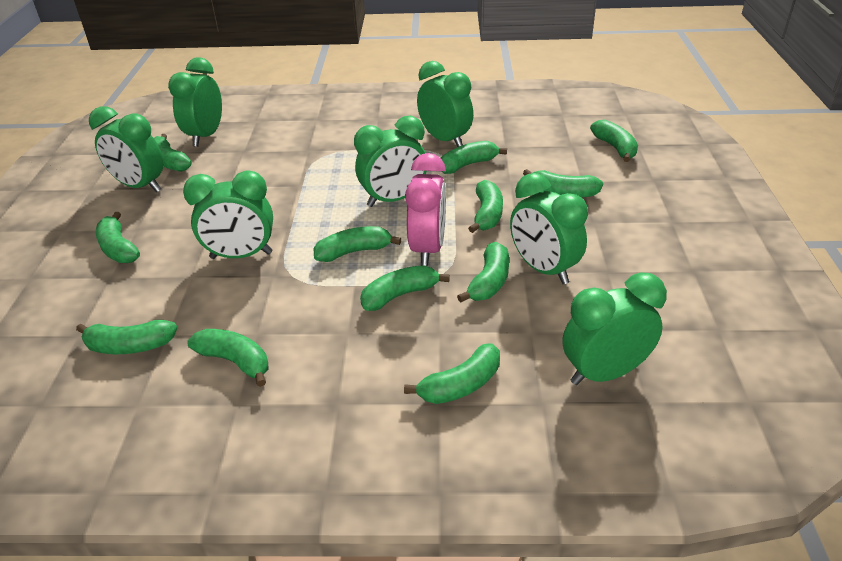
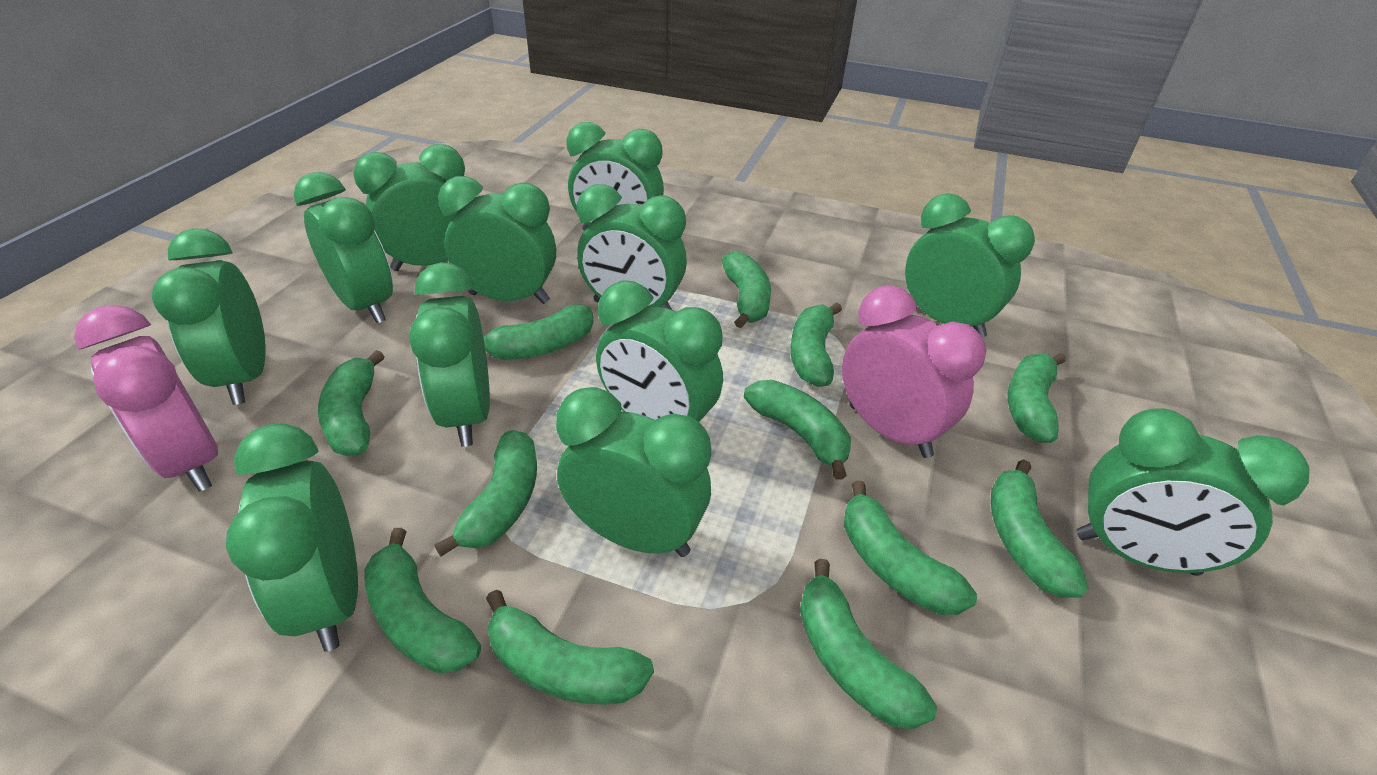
green clock: [89,106,164,192] [168,57,222,147] [183,170,273,259] [354,116,426,207] [417,61,473,147] [510,173,588,284] [563,272,667,385] = 7 -> [152,228,266,405] [226,423,358,652] [294,172,393,323] [353,144,465,271] [409,262,490,447] [438,176,556,304] [556,387,711,557] [567,122,664,231] [577,184,687,310] [596,281,723,422] [905,193,1035,338] [1076,408,1310,576] = 12
pink clock: [405,153,446,266] = 1 -> [74,305,218,492] [842,285,986,458] = 2

